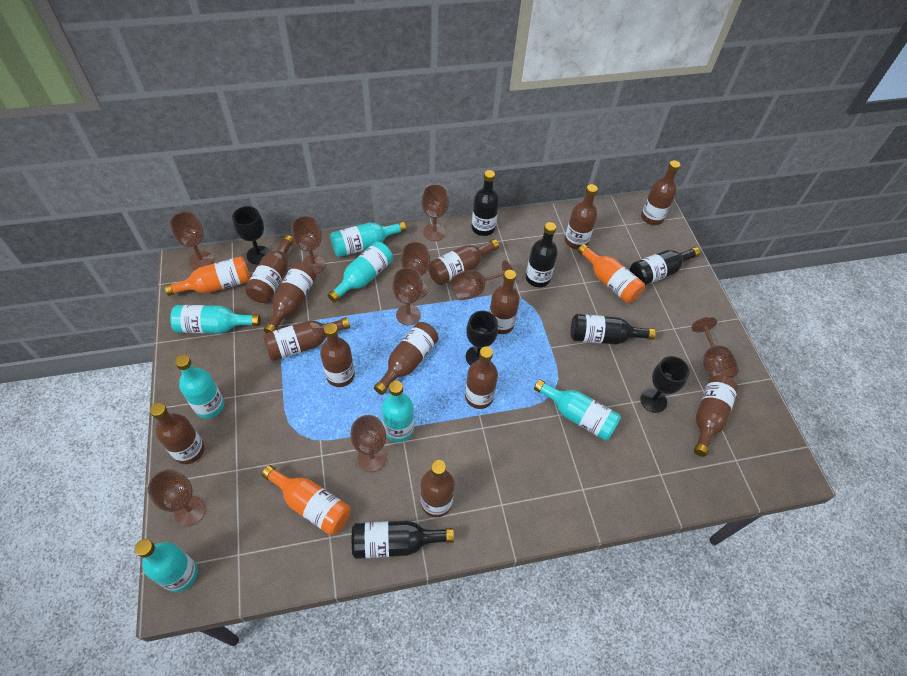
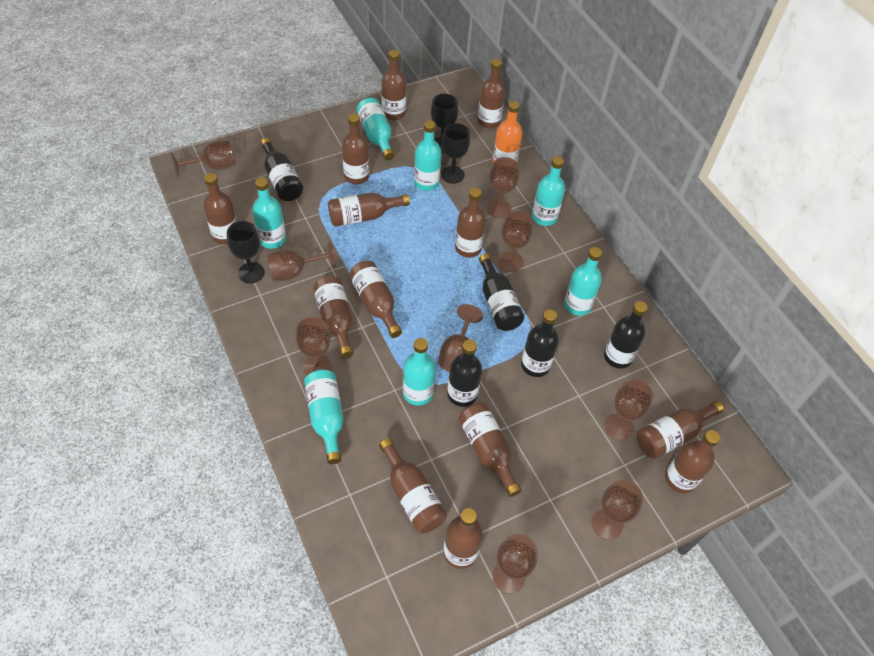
orange bottle: [164,256,250,296] [262,465,351,535] [578,244,645,303] = 3 -> [492,101,523,162] = 1

